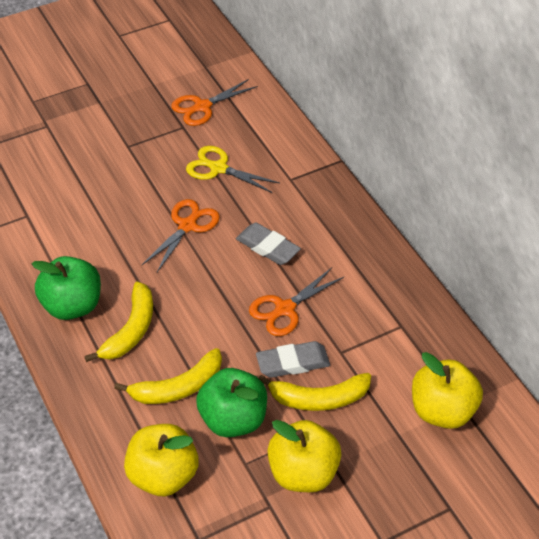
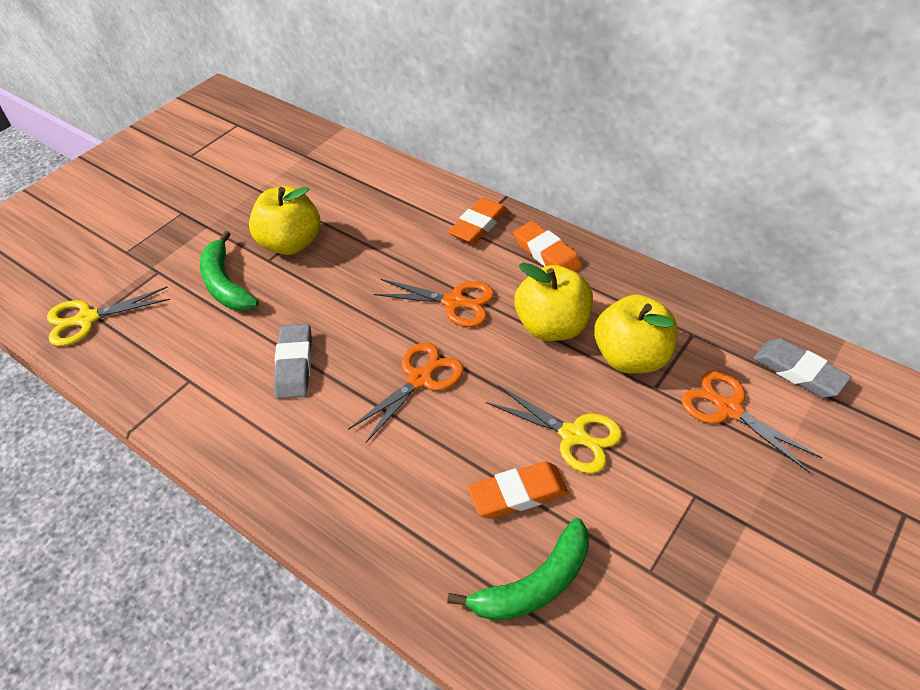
green apple: [32,256,101,320] [196,368,267,437] = 2 -> none = 0
green banana: none = 0 -> [200,231,259,311] [447,518,589,621] = 2
orange eraser: none = 0 -> [448,198,508,244] [468,461,569,519] [513,221,582,272] = 3
yellow banana: [84,282,153,362] [114,348,222,404] [259,373,371,411] = 3 -> none = 0
yellow scissors: [186,146,280,193] = 1 -> [47,287,170,346] [486,385,622,474] = 2

